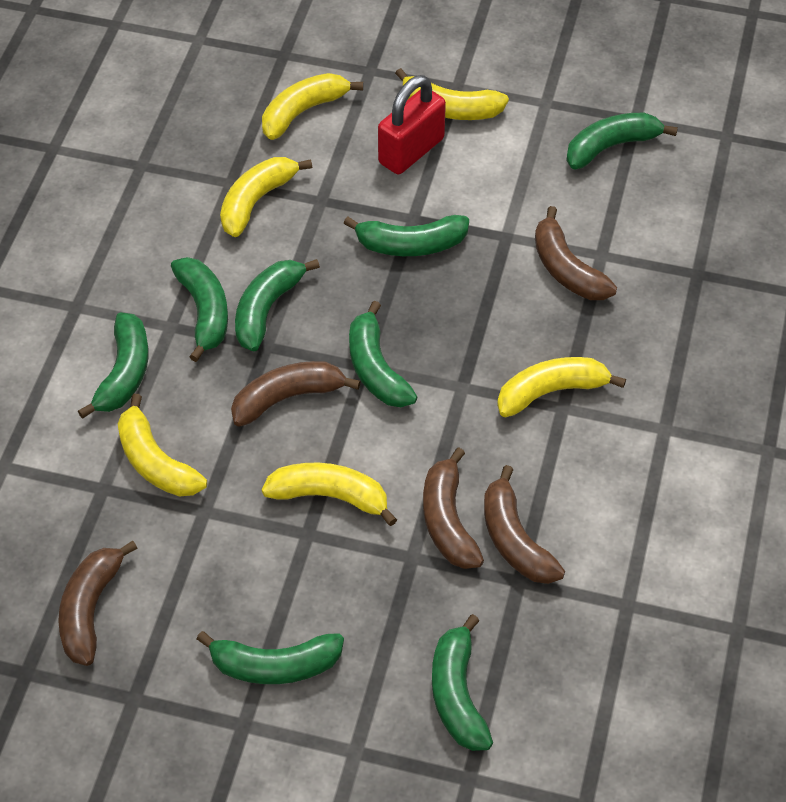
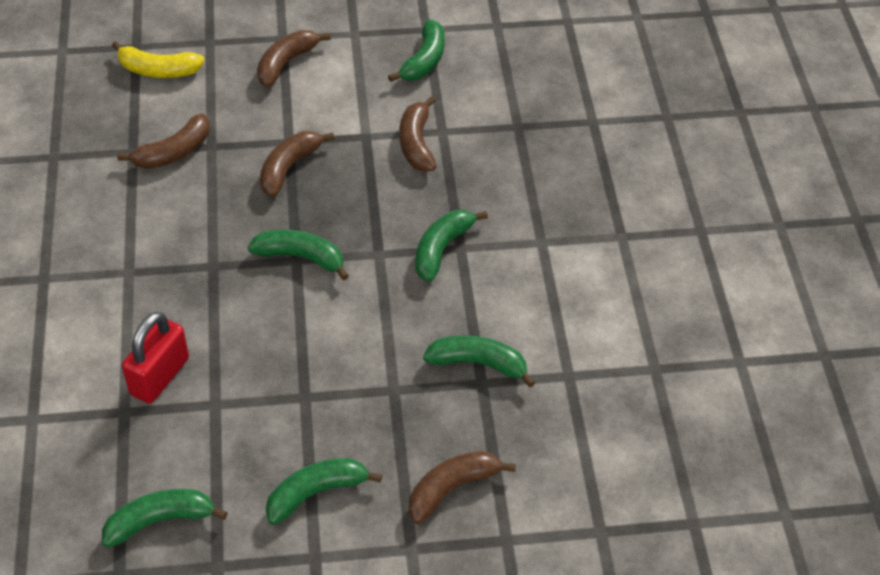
green banana: [78,312,149,419] [171,257,228,362] [197,631,344,684] [235,259,320,352] [344,215,469,256] [349,301,417,407] [432,614,493,751] [566,113,678,169] = 8 -> [102,489,228,548] [248,230,349,280] [266,458,382,525] [388,20,445,82] [415,210,488,282] [423,335,535,387] = 6
yellow banana: [118,394,207,497] [220,157,312,237] [262,73,363,140] [262,463,397,526] [395,68,509,120] [497,357,626,417] = 6 -> [112,41,205,78] = 1

